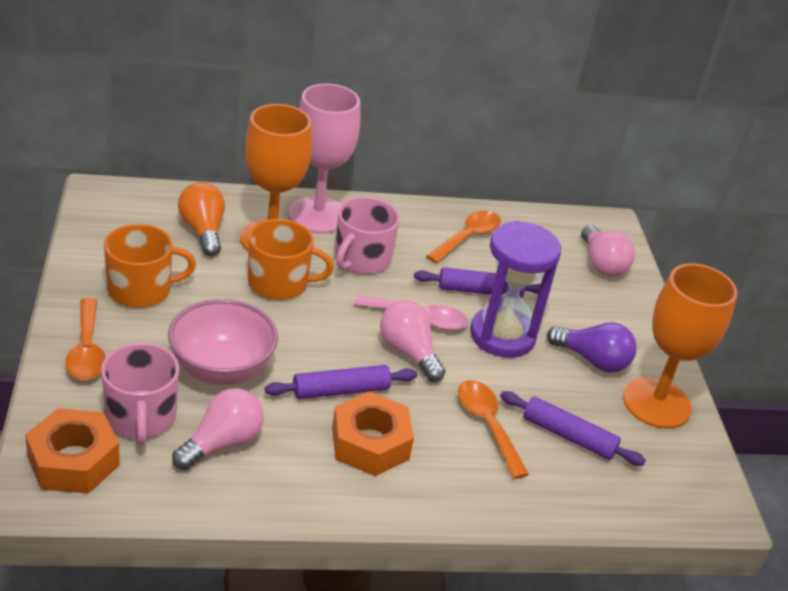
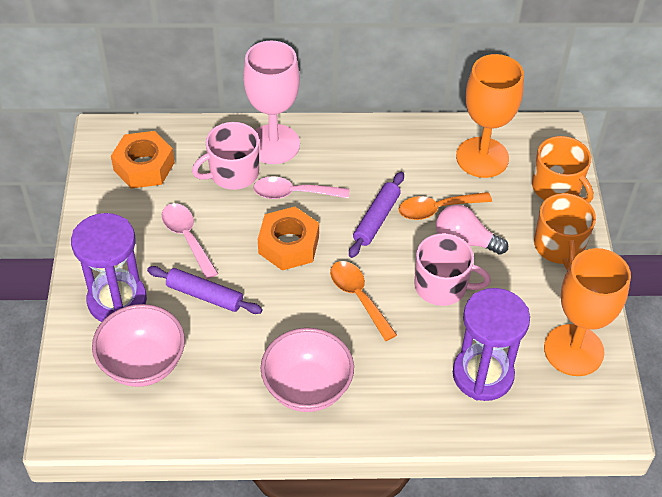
orange light bulb: [178,182,225,256] = 1 -> none = 0
orange spoon: [65,298,106,380] [426,211,501,263] [458,380,529,479] = 3 -> [330,261,397,341] [399,192,492,220] = 2
pink bowl: [168,299,278,385] = 1 -> [92,304,185,387] [261,328,354,412] = 2
pink light bulb: [172,388,264,470] [380,301,445,382] [581,225,635,277] = 3 -> [436,204,508,255] = 1
pink spoon: [353,295,468,331] = 1 -> [162,203,218,279] [253,176,349,199] = 2
purple hourglass: [470,221,561,358] = 1 -> [71,213,147,322] [453,288,530,401] = 2
purple light bulb: [547,322,637,373] = 1 -> none = 0
purple rolling pin: [265,365,417,399] [414,267,550,298] [500,391,646,466] = 3 -> [147,266,263,314] [349,172,404,258] = 2

